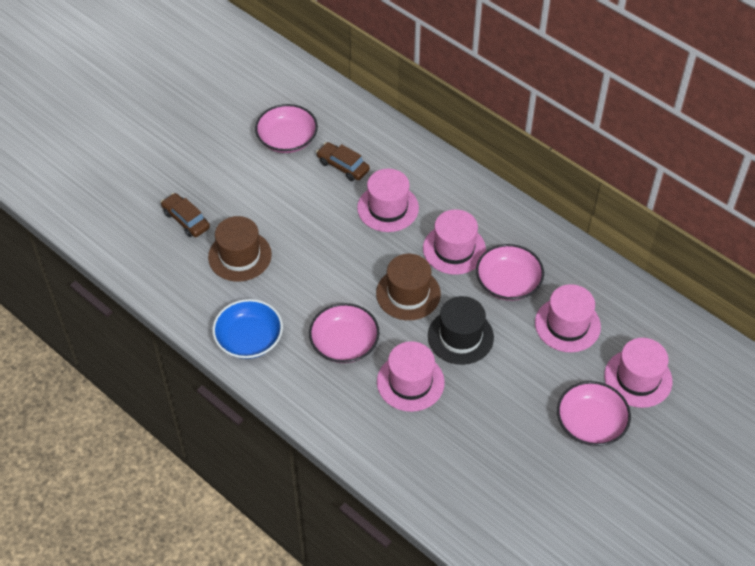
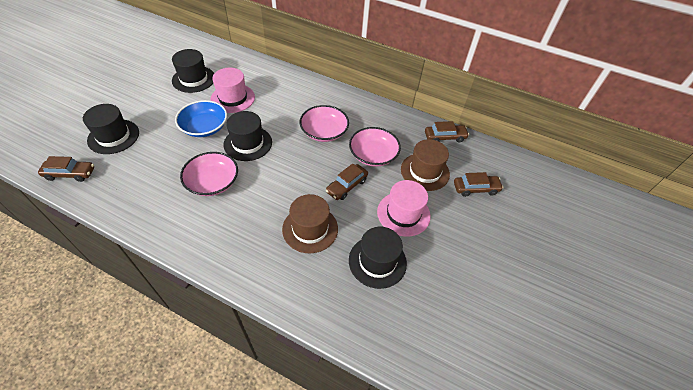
black hat: [428,296,494,365] = 1 -> [83,104,139,154] [172,49,214,93] [224,111,272,161] [349,227,407,289] = 4
brown car: [161,193,210,237] [316,142,370,181] = 2 -> [38,156,94,182] [326,163,368,200] [425,121,469,143] [454,172,504,197] = 4
pink bowl: [255,104,318,153] [309,303,380,363] [476,244,544,301] [557,381,631,446] = 4 -> [180,152,238,196] [299,105,349,142] [349,127,401,167] = 3
pink hat: [357,169,419,232] [377,341,445,412] [423,209,486,275] [535,284,601,352] [604,338,672,408] = 5 -> [210,68,255,113] [377,180,431,237] = 2

